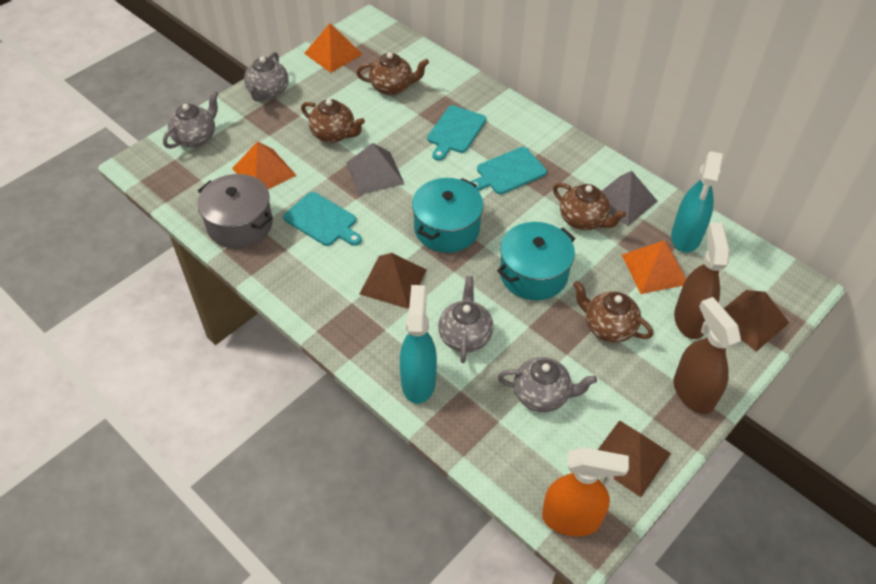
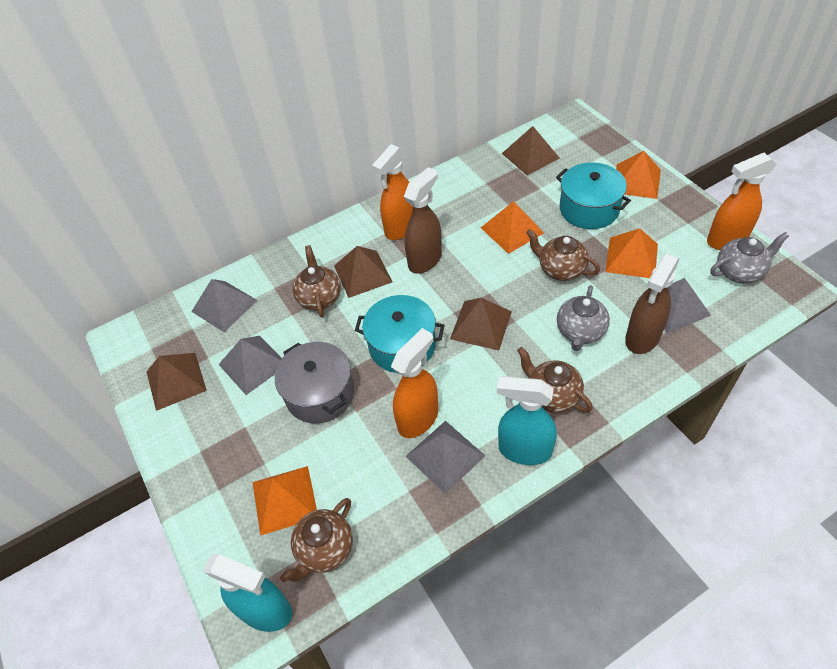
brown pyramid: [360,253,426,309] [598,420,671,497] [724,290,789,352] = 3 -> [146,353,207,411] [334,246,393,298] [450,298,512,351] [502,126,560,175] = 4
grey pyramid: [346,143,404,195] [602,171,657,226] = 2 -> [191,279,258,332] [218,336,282,395] [406,421,485,494] [638,278,711,334] = 4
grey teapot: [163,90,218,149] [244,52,288,102] [438,276,493,363] [498,357,597,412] = 4 -> [557,285,610,351] [710,232,789,284] = 2
orange pyramid: [232,141,297,189] [304,23,363,73] [622,240,686,294] = 3 -> [252,466,317,536] [481,201,544,254] [605,228,658,278] [616,151,661,199] = 4
orange spray bottle: [542,447,629,536] = 1 -> [372,144,413,240] [391,328,438,438] [707,152,777,250] = 3
turquoise cutting board: [283,192,362,246] [427,105,486,161] [470,147,547,194] = 3 -> none = 0

